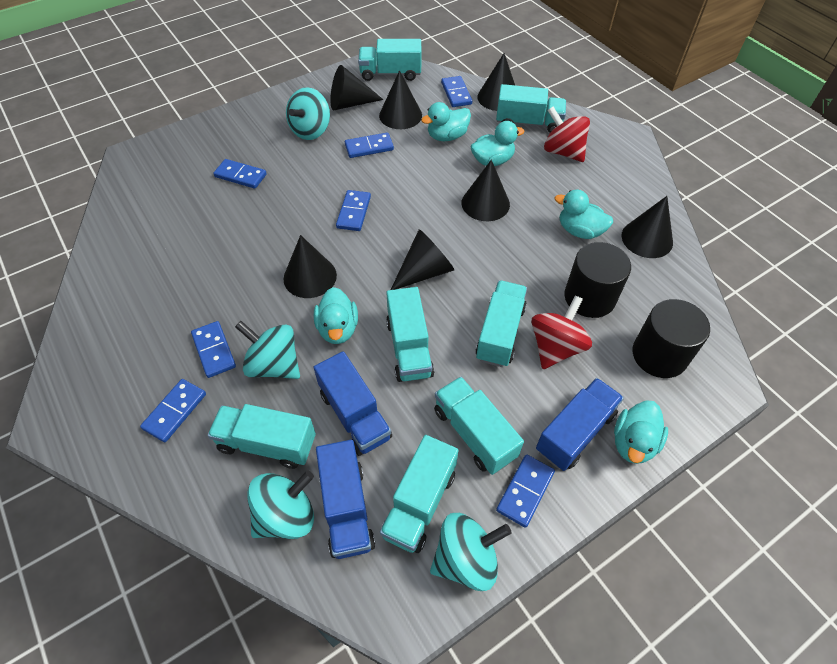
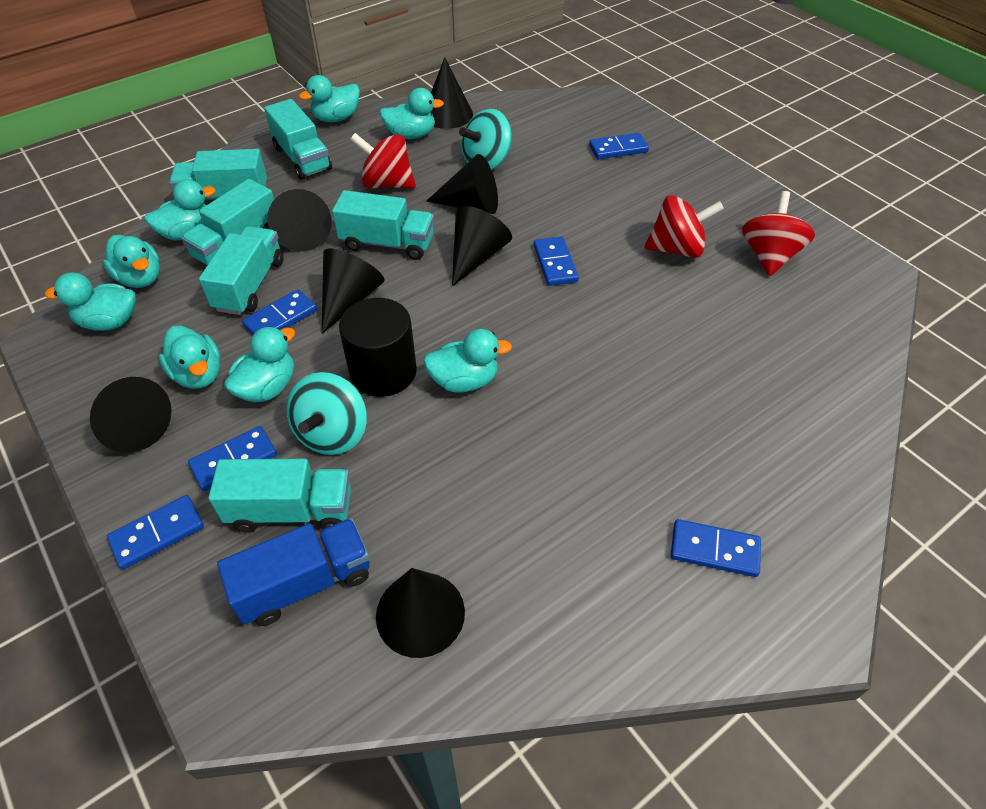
black cylinder: [564,242,631,318] [633,299,710,378] = 2 -> [339,298,417,397] = 1
blue domino: [140,379,206,442] [191,321,236,378] [213,159,267,189] [336,190,371,231] [345,133,394,158] [441,76,472,107] [496,455,555,528] = 7 -> [107,495,204,570] [188,426,277,491] [242,289,317,335] [534,236,579,286] [589,133,649,159] [671,519,761,577] = 6
blue truck: [314,351,392,456] [316,440,375,559] [536,378,624,471] = 3 -> [217,518,370,626] = 1
red spinning top: [531,296,592,369] [544,107,590,162] = 2 -> [350,133,416,189] [644,195,724,258] [742,191,815,276] = 3
turquoise duck: [314,287,358,344] [421,102,471,141] [470,121,525,166] [555,190,613,239] [614,400,668,464] = 5 -> [45,272,136,331] [103,235,160,288] [144,179,216,241] [159,326,220,388] [224,327,295,402] [299,75,360,122] [379,88,444,139] [423,329,512,393] = 8
turquoise spinning top: [235,321,300,379] [247,470,314,539] [286,87,330,140] [430,513,512,591] = 4 -> [287,372,367,455] [459,109,512,170] = 2
turquoise truck: [208,404,316,469] [358,39,421,81] [380,435,459,553] [386,287,434,382] [434,377,524,475] [475,280,527,367] [496,84,566,133] = 7 -> [169,149,267,200] [181,179,274,265] [199,226,284,315] [208,459,351,533] [264,99,332,180] [332,190,434,260] = 6

